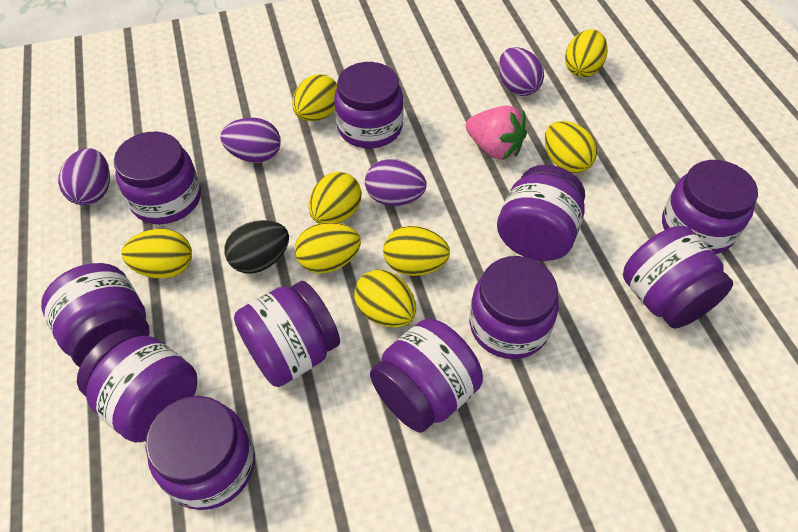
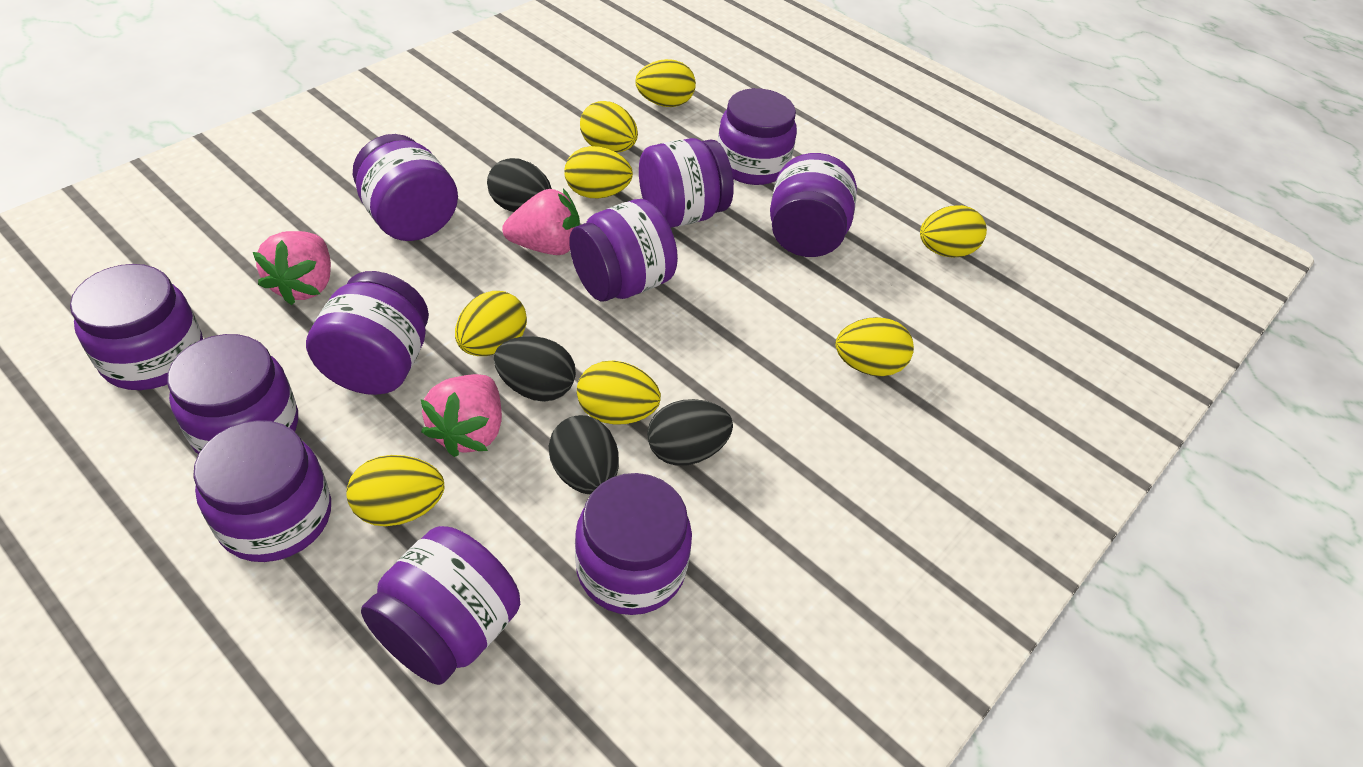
black egg: [224,220,289,274] = 1 -> [487,158,552,212] [494,336,576,402] [549,415,619,495] [647,399,733,466] = 4
pink strawberry: [466,106,527,160] = 1 -> [253,231,331,305] [421,374,502,457] [502,189,580,255] = 3
purple egg: [58,148,110,205] [221,117,281,163] [365,159,426,206] [499,47,544,96] = 4 -> none = 0

